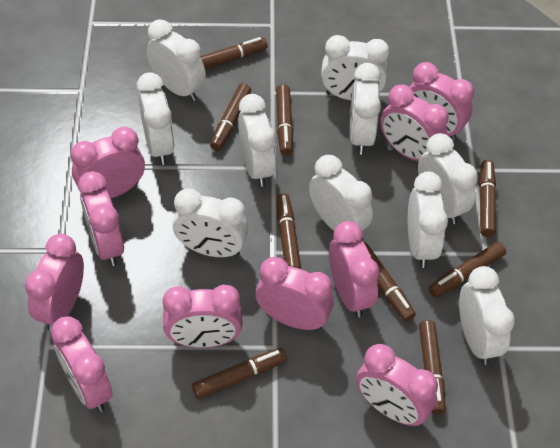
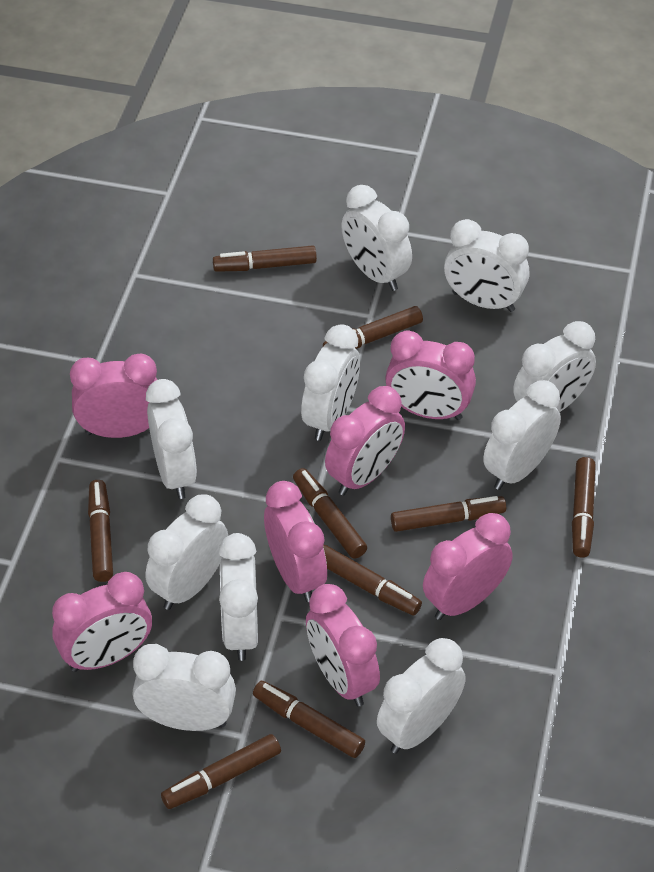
pink clock: [25,234,84,331] [51,317,113,412] [71,127,145,198] [78,171,124,266] [163,285,243,348] [255,257,334,330] [329,221,379,317] [356,344,438,426] [380,85,449,161] [410,62,474,140] = 10 -> [52,572,152,672] [70,354,157,438] [264,481,327,602] [306,584,380,706] [325,386,405,496] [385,331,476,420] [423,513,513,620] = 7

